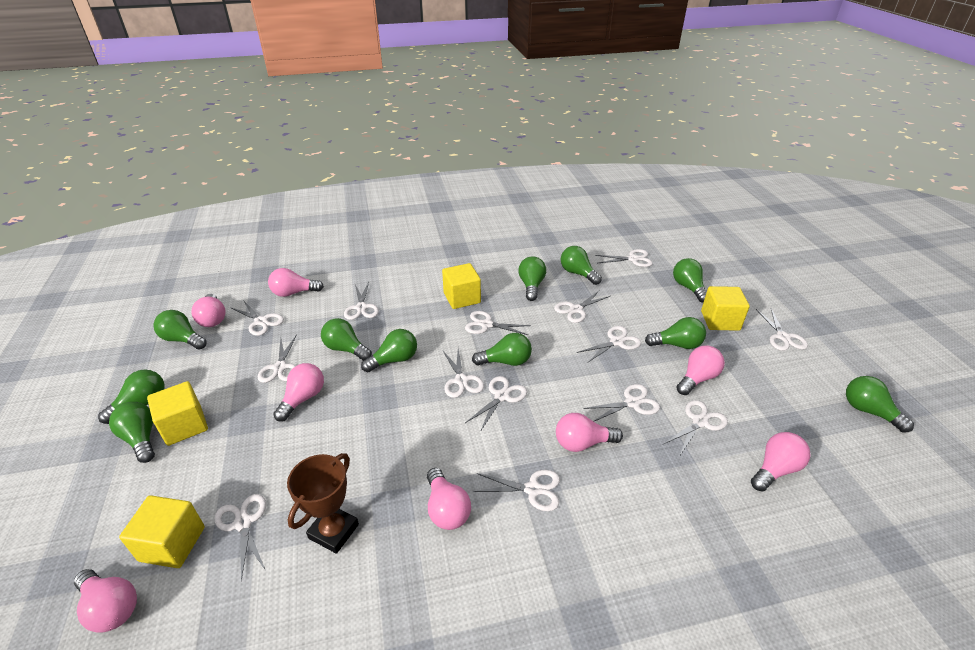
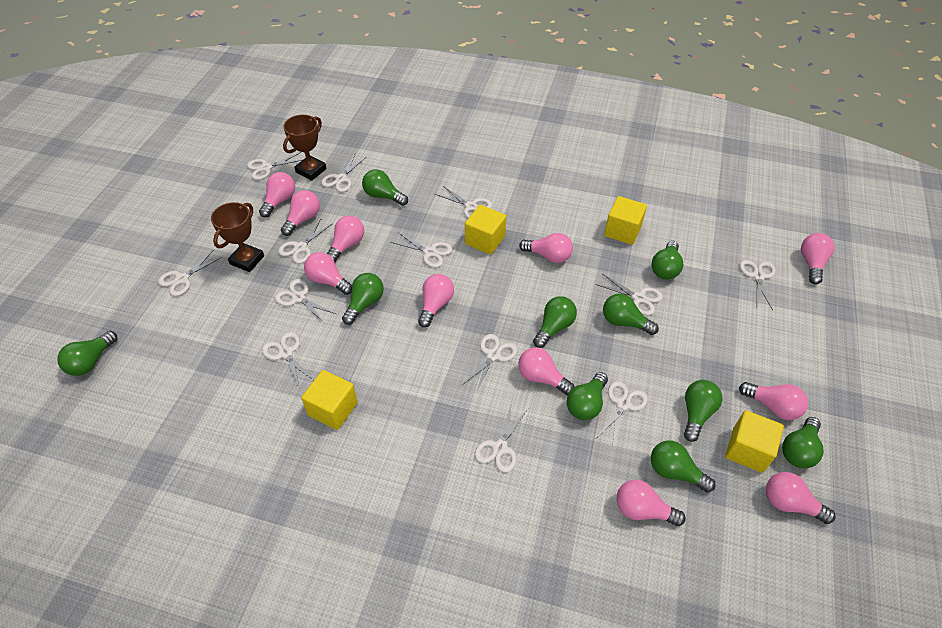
brown trophy: [287,453,359,554] = 1 -> [211,202,264,272] [283,115,327,181] = 2
green light bulb: [98,370,165,424] [109,402,155,463] [153,310,207,350] [321,318,372,361] [361,329,417,372] [472,333,532,366] [518,256,546,301] [561,246,602,285] [645,317,706,349] [673,258,707,302] [846,376,914,432] = 11 -> [57,331,117,376] [342,273,384,325] [362,169,408,206] [533,296,577,348] [567,372,608,420] [603,294,659,335] [651,241,683,279] [651,440,716,493] [684,380,723,442] [782,417,824,468] = 10
pink light bulb: [74,569,137,633] [191,294,226,327] [268,268,324,297] [273,363,324,422] [427,468,471,530] [556,413,623,452] [676,345,725,395] [751,432,811,491] = 8 -> [259,172,295,218] [281,190,320,236] [304,252,352,295] [327,216,364,262] [418,274,454,328] [518,347,574,395] [519,233,573,263] [617,480,686,526] [739,382,808,420] [766,472,836,524] [801,233,834,284] = 11
white scissors: [214,494,266,581] [230,300,284,336] [258,334,297,383] [344,282,379,320] [443,348,484,398] [465,311,531,335] [465,376,527,432] [474,470,560,511] [554,290,610,323] [577,326,641,363] [583,384,660,422] [595,249,653,267] [664,400,728,455] [756,309,808,351] = 14 -> [158,250,222,296] [247,152,304,180] [262,332,314,389] [275,279,336,324] [278,220,333,264] [321,154,367,192] [390,232,452,268] [435,186,492,218] [461,334,517,394] [475,403,528,472] [595,274,663,315] [597,381,648,448] [740,260,776,310] = 13

